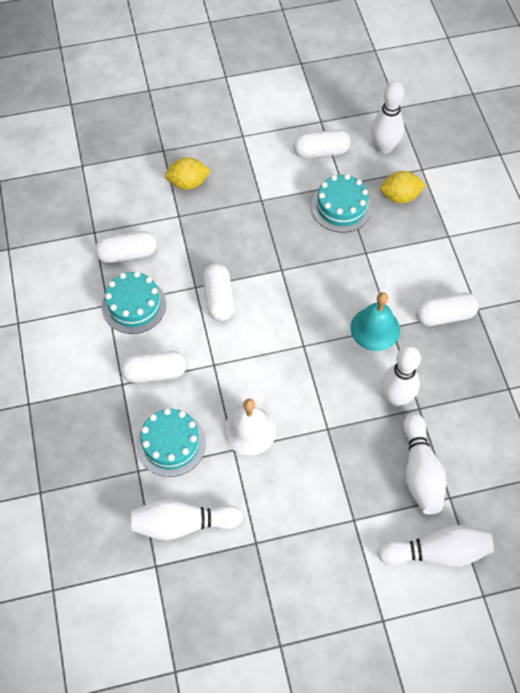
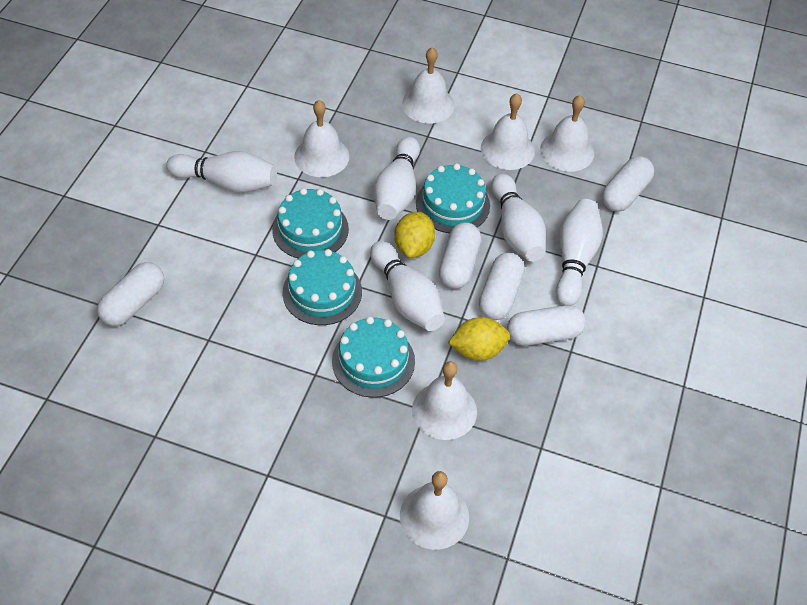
turquoise bell: [350,292,400,351] = 1 -> none = 0
turquoise cake: [102,271,166,334] [136,408,206,477] [311,174,372,233] = 3 -> [272,188,349,258] [282,249,362,325] [332,316,415,398] [416,163,490,233] = 4
white bell: [224,399,276,455] = 1 -> [294,100,349,177] [400,471,469,550] [402,47,455,124] [412,361,477,440] [481,93,535,170] [540,95,594,172] = 6

